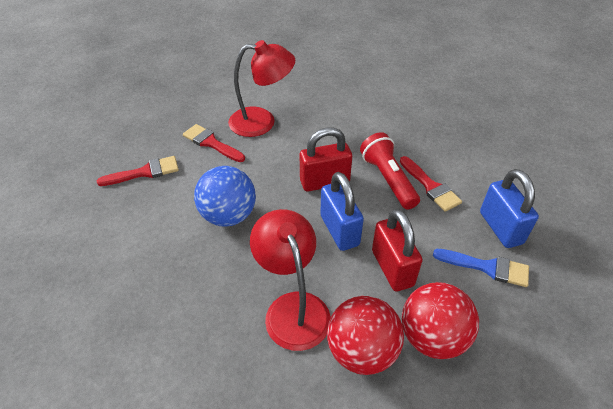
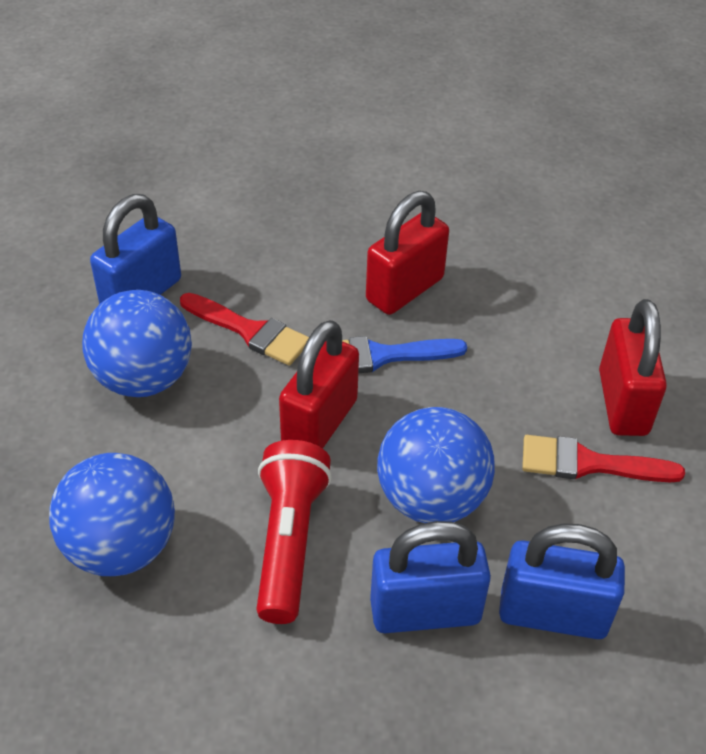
blue ball: [194,166,256,227] = 1 -> [49,453,175,576] [82,290,192,397] [377,407,495,523] = 3
blue padlock: [320,172,364,251] [480,169,539,248] = 2 -> [90,194,181,304] [370,521,491,633] [499,523,625,639] = 3
red ball: [327,296,404,375] [402,282,479,359] = 2 -> none = 0
red brush: [96,156,179,186] [183,124,245,162] [400,156,462,211] = 3 -> [180,293,309,366] [522,435,685,482] = 2
red lamp: [228,40,295,137] [250,209,331,351] = 2 -> none = 0
red padlock: [300,128,352,192] [372,209,423,291] = 2 -> [279,320,359,448] [366,191,449,315] [599,299,667,436] = 3

